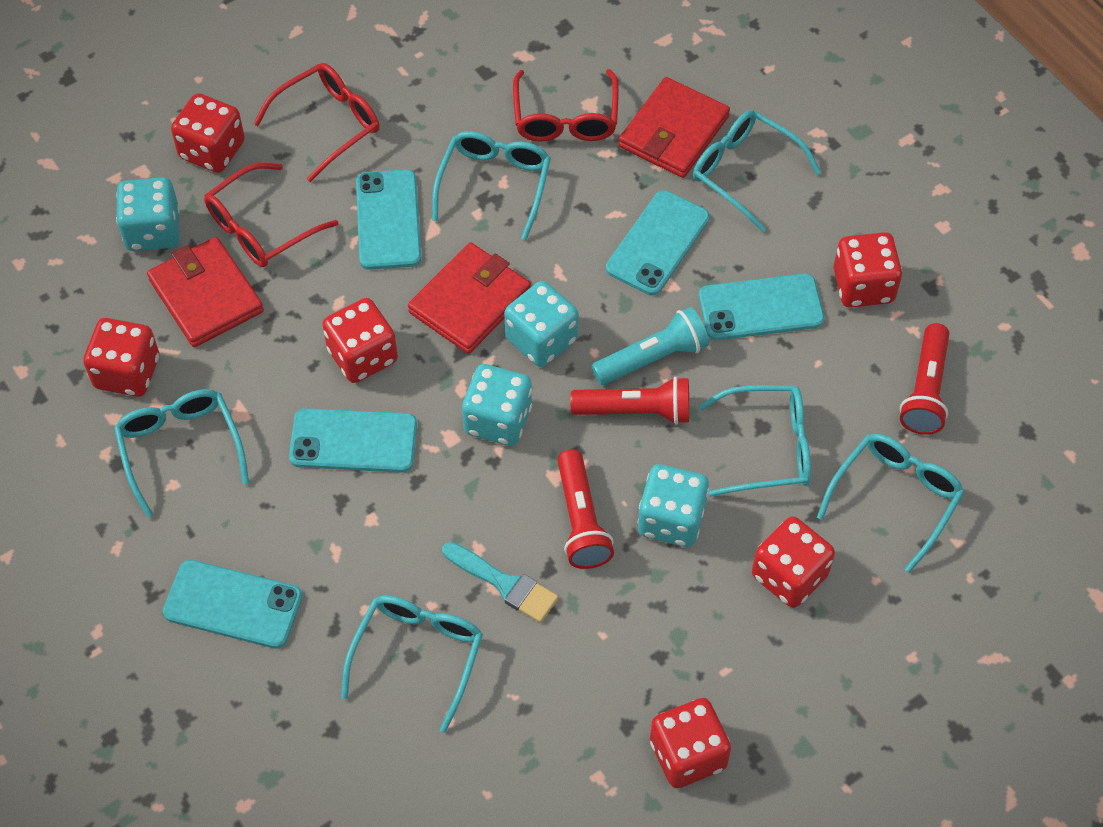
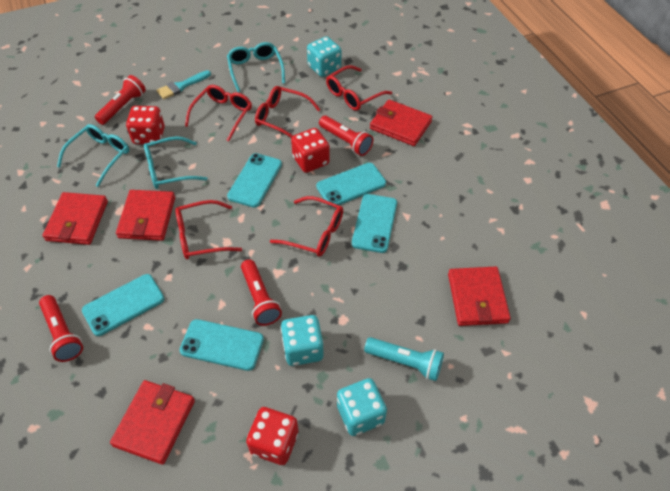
red dice: [83,318,159,397] [171,93,245,173] [322,298,398,383] [650,698,731,788] [752,516,835,608] [834,232,902,308] = 6 -> [126,106,165,145] [246,407,299,465] [291,128,330,173] = 3
red flashlight: [557,449,614,569] [570,377,689,425] [900,323,949,435] = 3 -> [39,295,83,362] [95,75,146,125] [241,259,282,326] [319,116,373,156] = 4
red glasses: [204,162,338,267] [253,63,379,182] [513,69,619,142] = 3 -> [175,200,242,259] [185,85,252,142] [255,86,321,138] [270,196,343,257] [326,65,392,111] = 5
red wallet: [147,237,264,347] [408,242,531,354] [619,77,730,178] = 3 -> [43,192,108,245] [110,380,195,464] [116,190,175,241] [370,100,432,146] [448,267,511,326] = 5
turquoise dice: [116,177,180,251] [462,364,532,446] [504,281,579,367] [637,464,709,547] = 4 -> [281,315,324,366] [307,36,341,77] [337,378,387,436] = 3
turquoise glasses: [114,389,249,518] [341,595,483,733] [432,131,551,240] [693,110,821,232] [699,385,811,496] [817,434,964,573] = 6 -> [57,124,129,187] [144,136,208,189] [227,42,285,92] = 3

